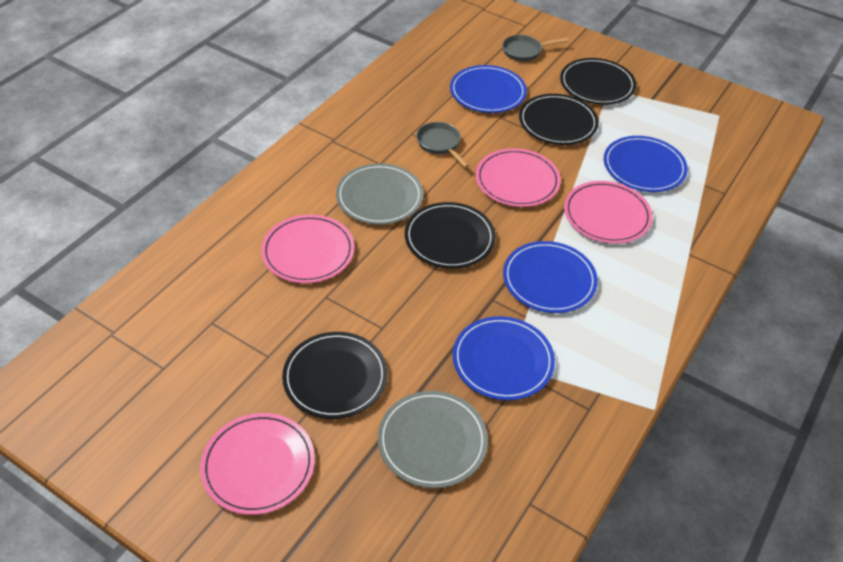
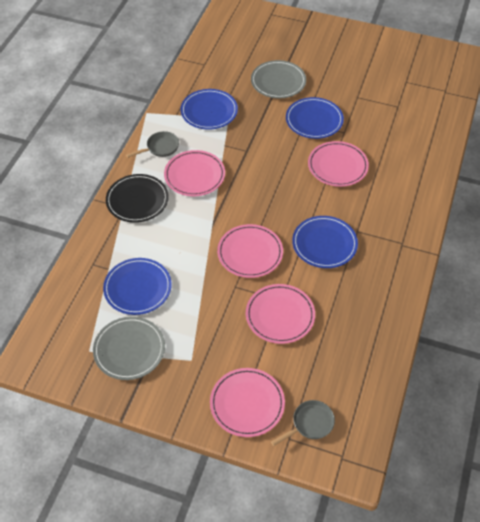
black plate: [282,332,387,419] [405,202,496,269] [519,94,599,145] [560,58,636,105] = 4 -> [106,174,169,223] = 1
pink plate: [200,413,315,515] [261,214,355,283] [476,148,561,207] [564,181,653,244] = 4 -> [164,150,225,196] [210,368,285,437] [217,224,283,278] [246,284,315,344] [308,141,369,187] = 5

